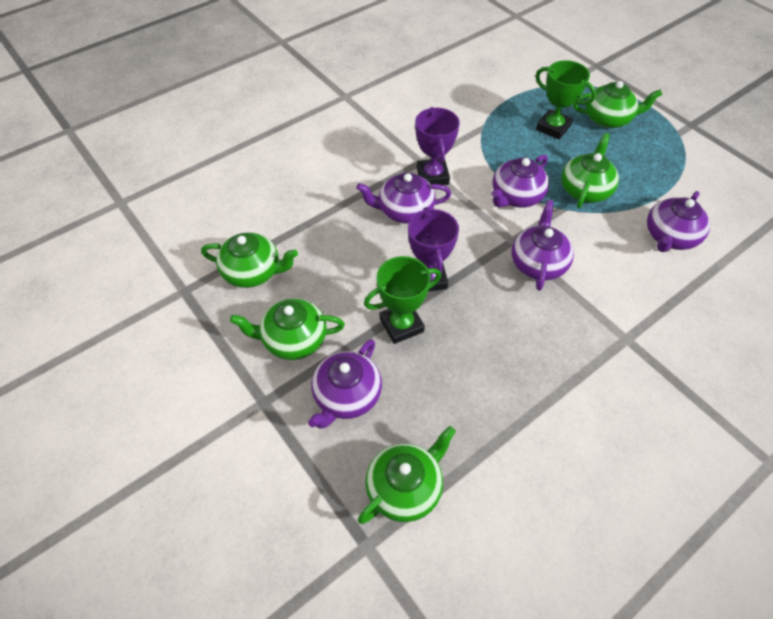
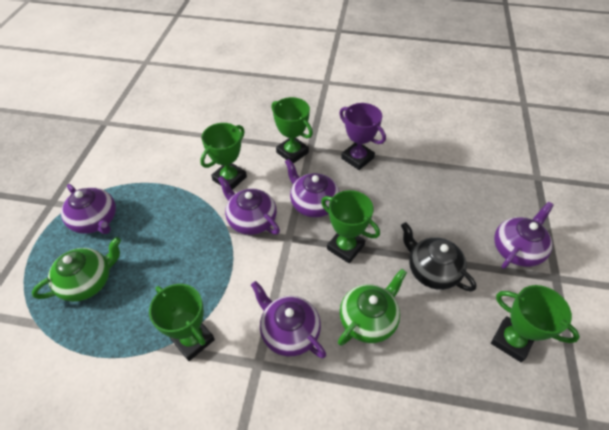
black teapot: none = 0 -> [401,222,476,292] = 1
green teapot: [201,232,298,288] [230,298,345,360] [358,426,456,524] [561,133,619,208] [573,81,662,128] = 5 -> [32,237,121,302] [338,269,407,346] = 2
green trophy: [364,256,441,344] [535,60,596,140] = 2 -> [149,284,215,361] [200,123,247,190] [271,97,313,164] [321,190,380,263] [491,285,580,362] = 5
purple trophy: [408,207,459,291] [415,107,460,185] = 2 -> [339,103,386,170] = 1

